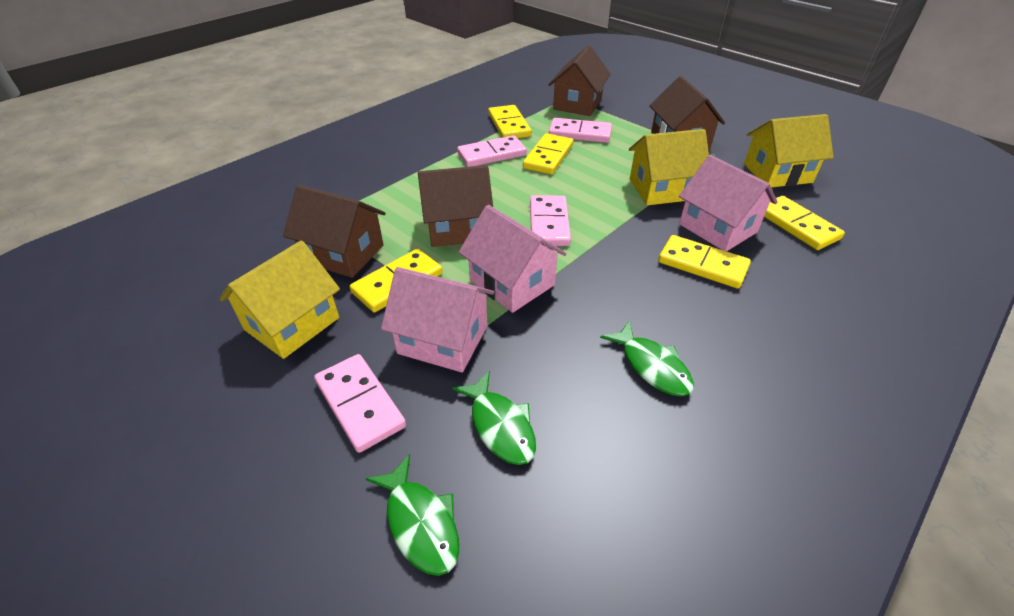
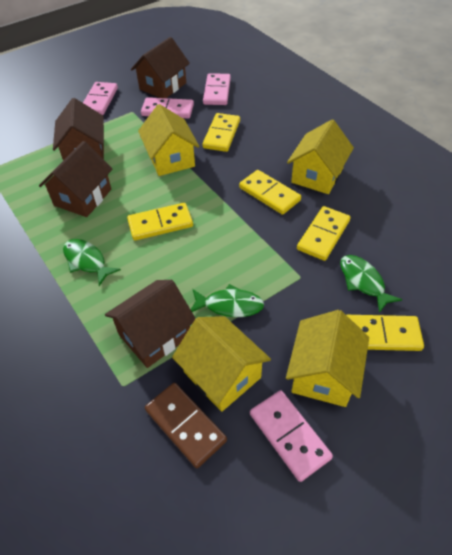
brown domino: none = 0 -> [145,383,227,468] = 1
pink house: [381,267,494,372] [459,205,567,313] [679,155,777,251] = 3 -> none = 0
yellow house: [219,241,340,359] [629,129,709,205] [744,114,833,188] = 3 -> [138,104,199,176] [172,316,271,412] [286,310,369,407] [287,120,354,194] = 4

